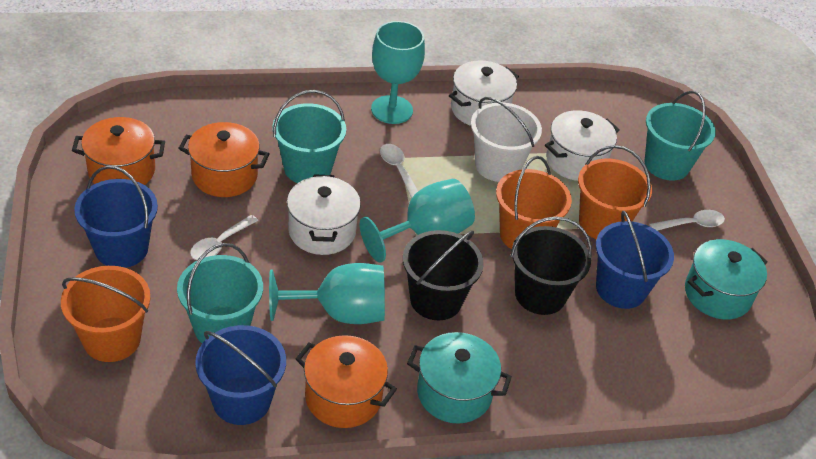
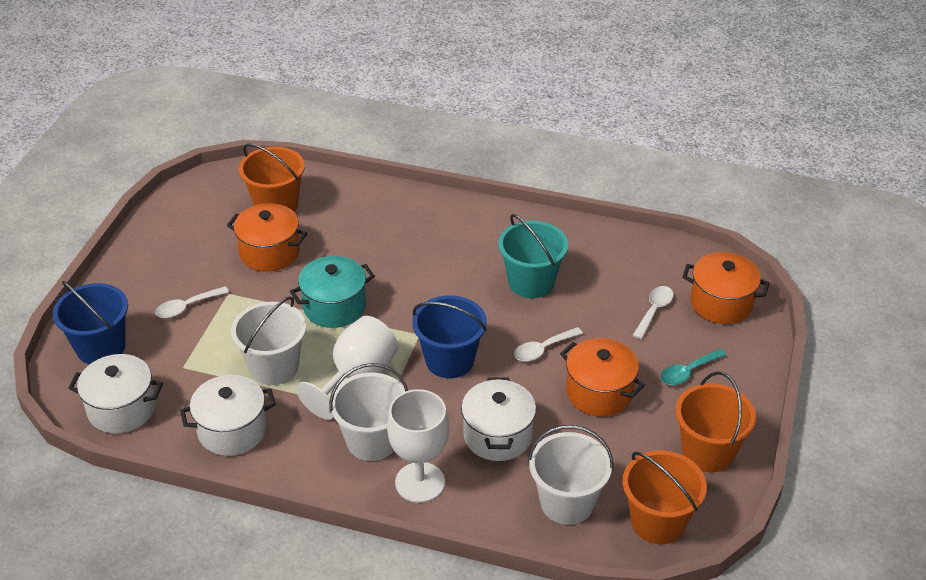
black bucket: [403,230,484,320] [511,216,592,315] = 2 -> none = 0
blue bucket: [74,165,158,268] [195,325,286,425] [596,211,674,309] = 3 -> [53,281,128,365] [412,295,487,378] = 2
turquoise bucket: [177,243,263,343] [273,90,346,183] [644,91,716,181] = 3 -> [498,214,568,298] = 1
turquoise goblet: [269,263,385,324] [360,179,475,263] [371,21,425,124] = 3 -> none = 0
turquoise pot: [407,332,512,424] [685,239,768,320] = 2 -> [290,256,375,328] = 1
turquoise spoon: none = 0 -> [660,349,726,385] = 1
white bucket: [471,97,542,182] = 1 -> [231,296,306,385] [329,363,408,461] [528,425,613,525] = 3
white goblet: none = 0 -> [296,316,398,420] [387,389,449,503] = 2

